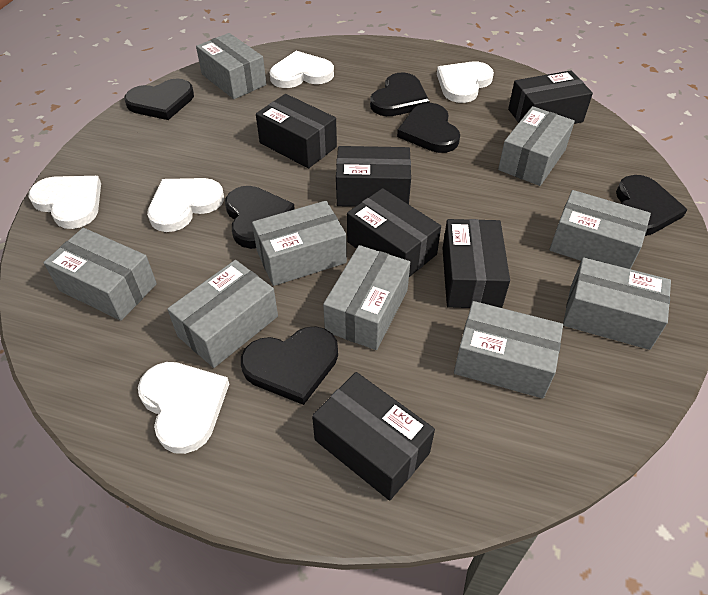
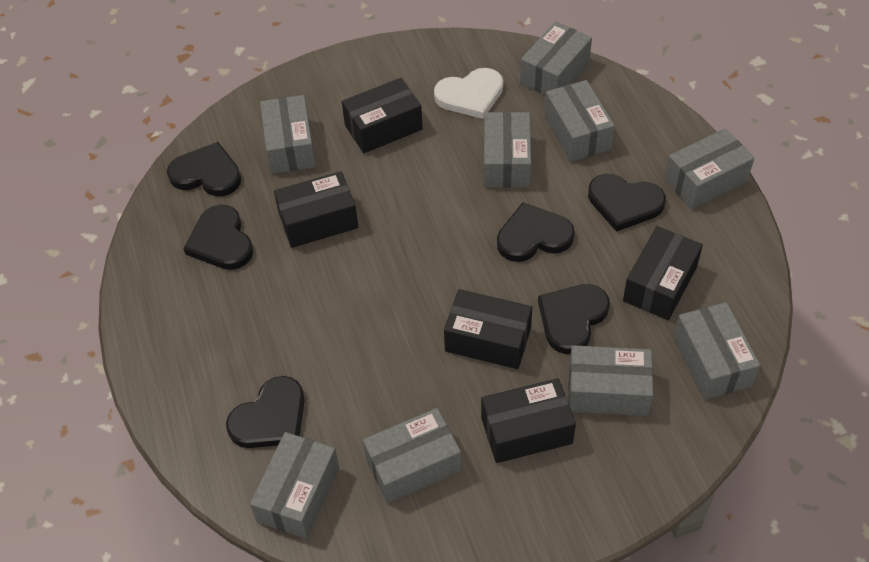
black box: [256,94,337,168] [312,372,435,501] [336,146,411,207] [347,188,441,277] [442,219,510,308] [508,70,593,124] = 6 -> [274,171,358,248] [342,78,423,153] [444,289,532,369] [481,378,576,463] [623,226,703,320] = 5
white heart: [29,176,101,229] [138,362,229,454] [147,178,224,232] [270,51,334,88] [437,62,494,103] = 5 -> [434,68,503,119] = 1

